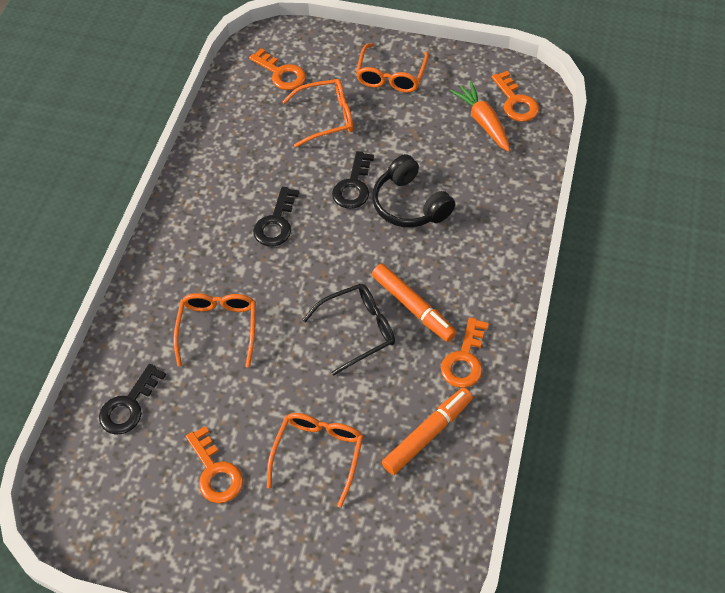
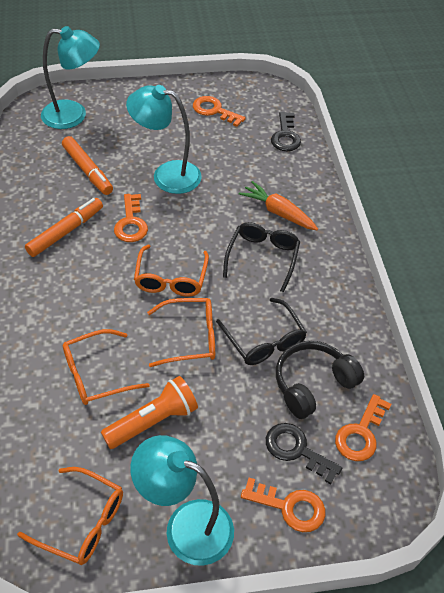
black glasses: [303,284,395,376] = 1 -> [216,298,307,365] [223,222,300,293] = 2
black key: [99,364,166,435] [253,187,299,246] [332,151,374,209] = 3 -> [266,423,342,484] [271,112,301,151] = 2
orange flashlight: none = 0 -> [101,376,198,449] = 1
turquoise lamp: none = 0 -> [41,26,100,129] [126,85,202,194] [130,435,234,566] = 3

